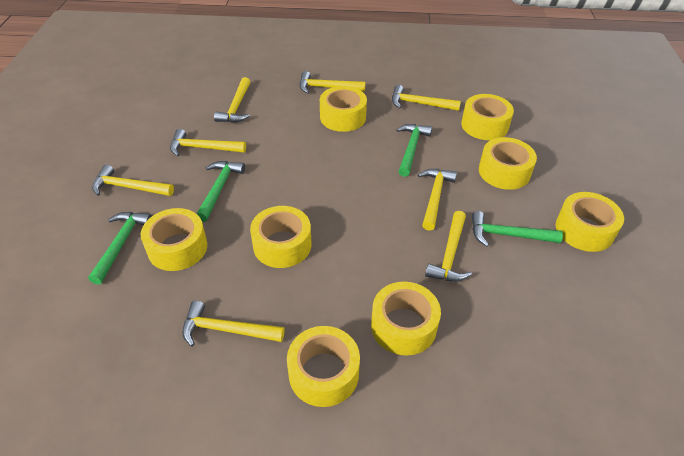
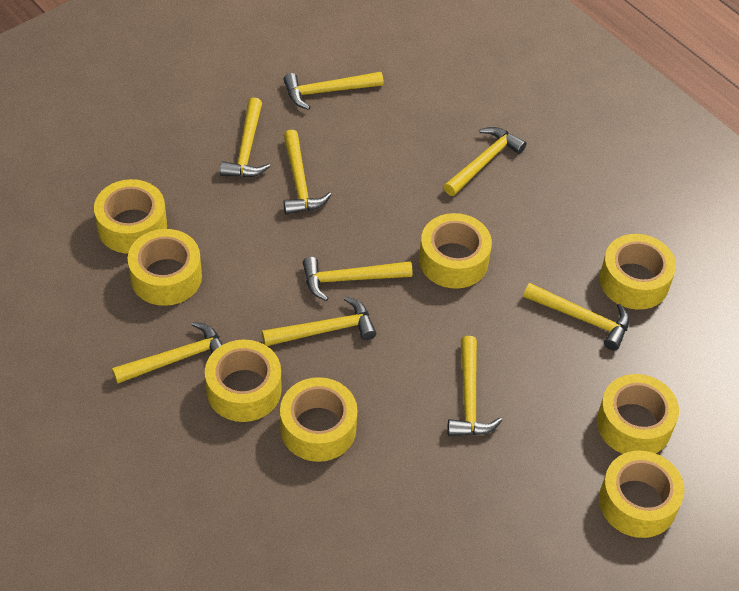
green hammer: [88,212,152,285] [197,161,245,222] [396,124,432,177] [472,211,563,247] = 4 -> none = 0
yellow hammer: [92,165,174,196] [170,129,246,156] [182,301,285,347] [214,77,250,123] [299,71,366,94] [392,85,461,111] [418,169,457,231] [425,211,472,282] = 8 -> [112,322,223,384] [220,98,270,177] [262,296,376,346] [283,72,384,110] [283,130,331,215] [303,257,413,301] [444,127,527,196] [447,336,502,436] [523,283,629,351] = 9

